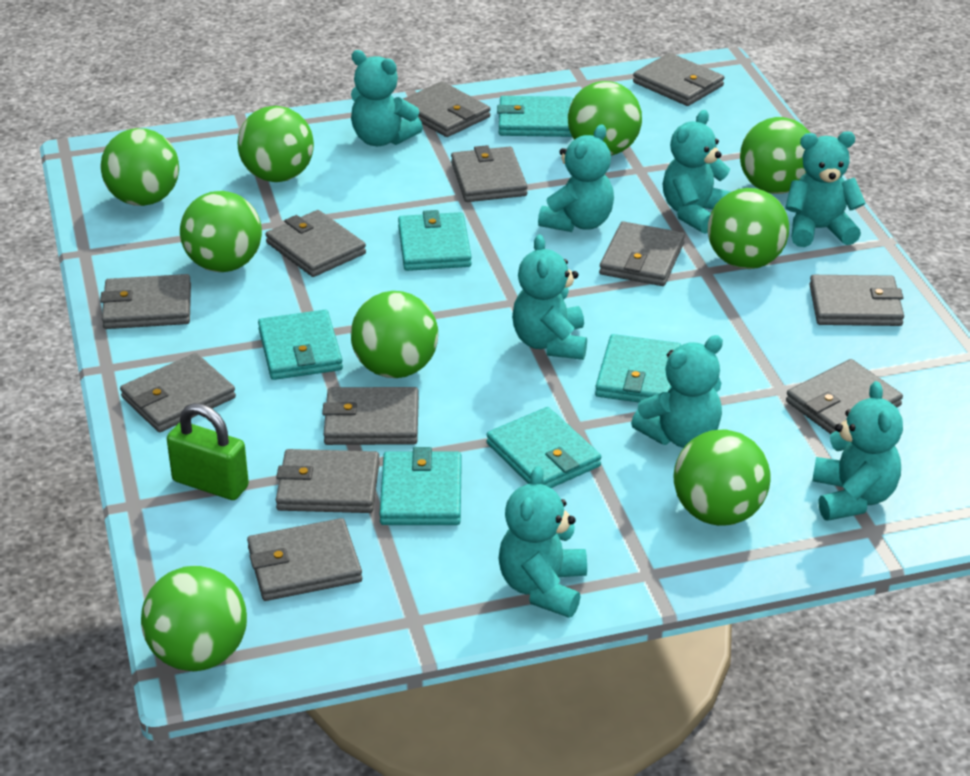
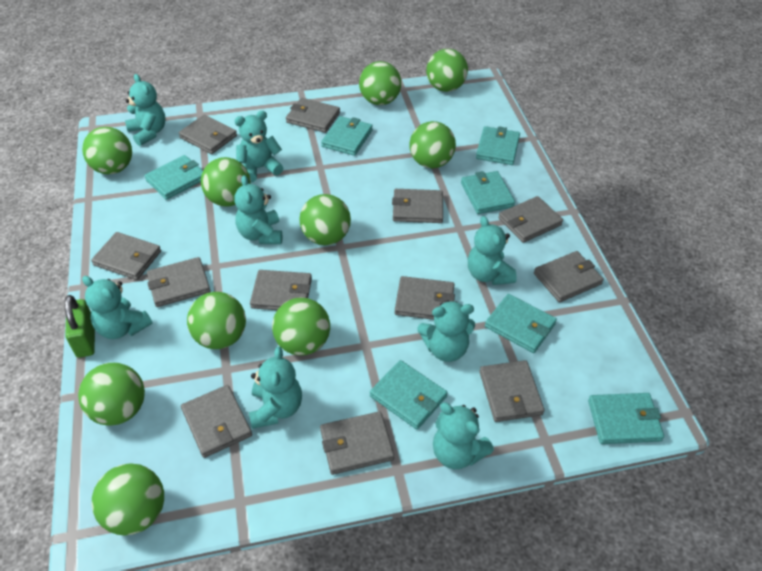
green ball: [101,128,179,206] [141,566,247,671] [180,191,262,272] [238,106,314,182] [351,291,438,378] [568,81,642,155] [674,429,771,526] [708,188,789,269] [740,117,810,194] = 9 -> [78,363,145,426] [82,127,132,174] [92,463,164,535] [187,292,246,349] [201,157,251,206] [272,298,330,356] [299,194,351,245] [359,61,401,105] [409,121,456,168] [426,49,468,92] = 10
turquoise wallet: [258,310,343,380] [380,447,462,525] [398,210,472,271] [487,407,601,488] [497,96,573,137] [595,334,681,403] = 6 -> [145,155,203,200] [321,116,373,156] [370,360,448,429] [461,171,515,214] [476,126,520,165] [485,294,557,353] [588,393,664,444] = 7

